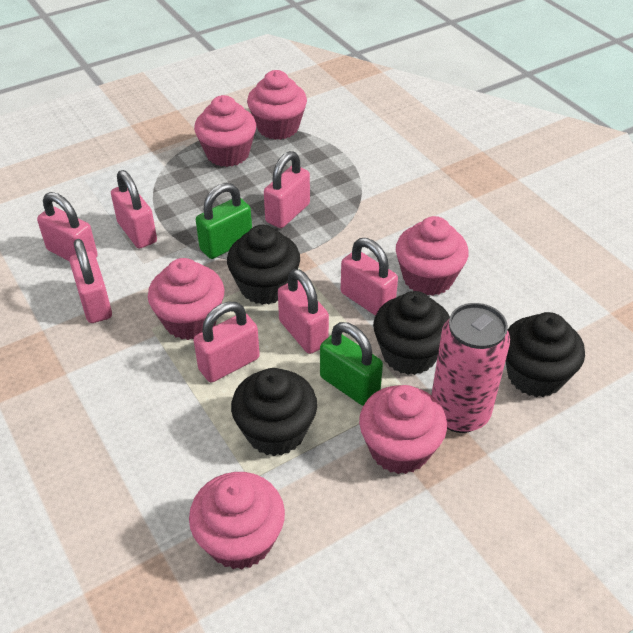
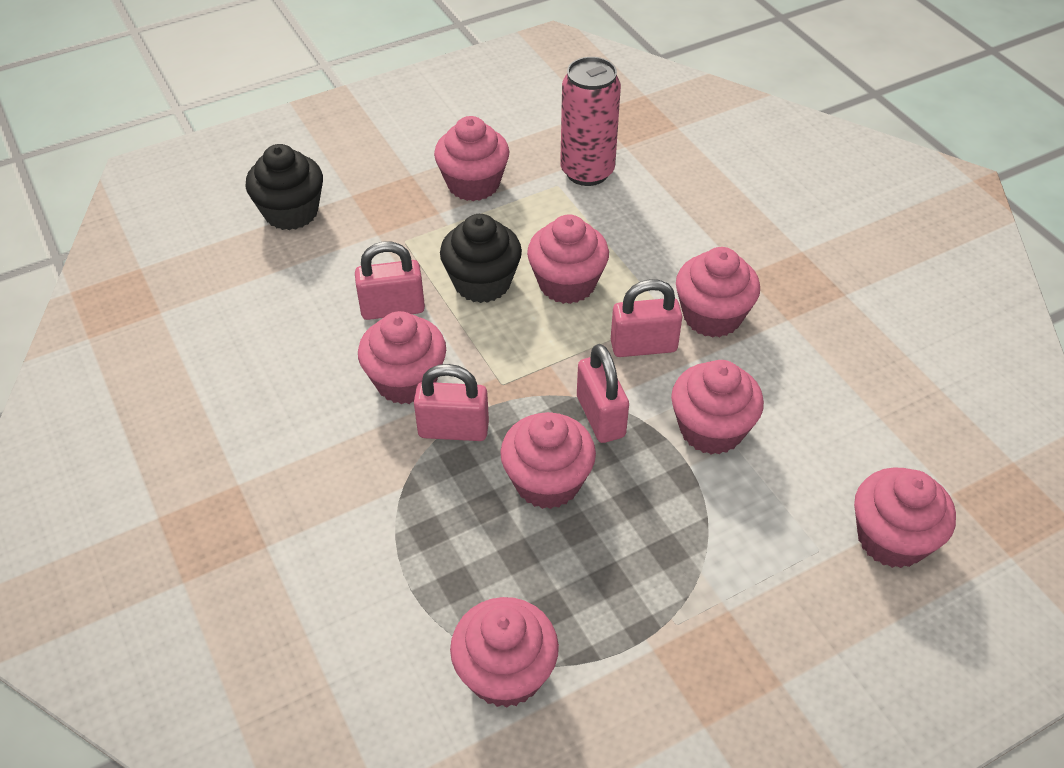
black cupcake: [227,225,300,305] [231,368,317,456] [373,291,450,375] [505,312,585,397] = 4 -> [246,144,323,230] [440,214,522,303] = 2
green padlock: [196,183,252,259] [320,322,383,406] = 2 -> none = 0
pink cupcake: [148,258,224,340] [189,472,285,570] [194,95,256,167] [247,70,307,140] [359,385,447,474] [396,216,468,296] = 6 -> [358,311,446,404] [434,116,510,201] [450,597,559,708] [500,412,596,509] [527,214,609,304] [671,360,764,455] [676,247,760,338] [854,467,956,568] = 8
pink padlock: [37,192,98,261] [69,239,112,323] [111,170,157,249] [194,302,260,382] [264,151,310,228] [278,269,329,354] [341,238,398,316] = 7 -> [355,241,425,320] [414,364,489,441] [577,344,629,443] [611,279,682,357] = 4

